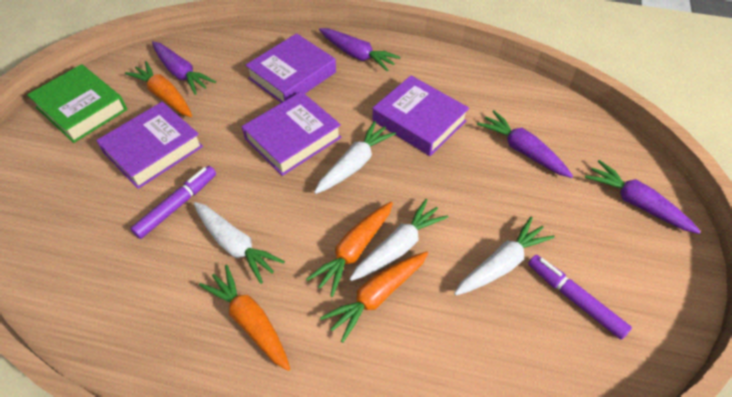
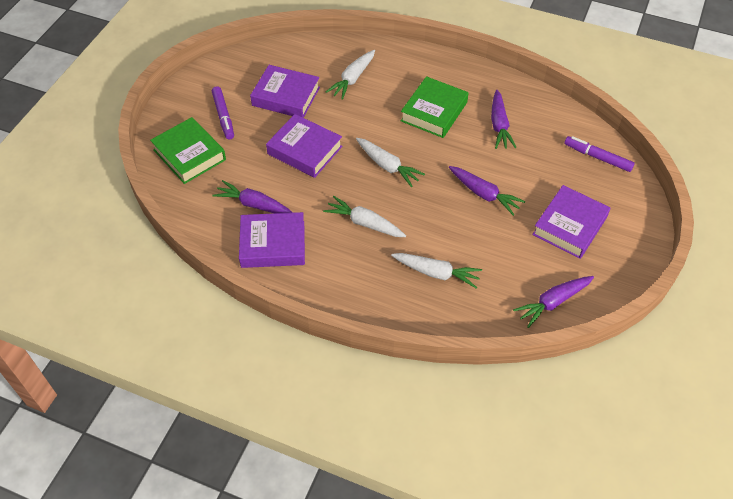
green book: [27,64,127,143] = 1 -> [150,117,226,184] [401,76,469,138] = 2
orange carrot: [125,61,192,117] [199,265,290,371] [306,202,393,297] [320,252,428,343] = 4 -> none = 0

